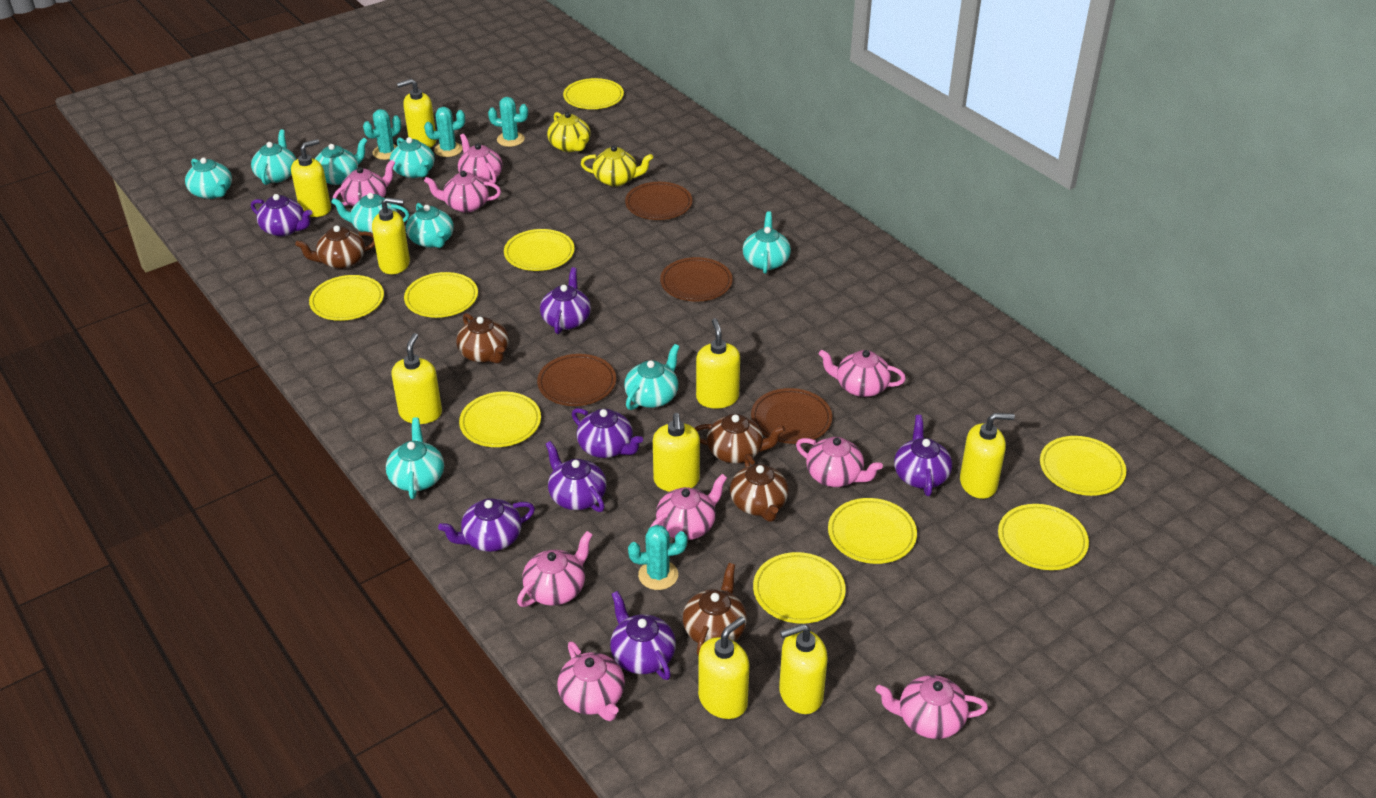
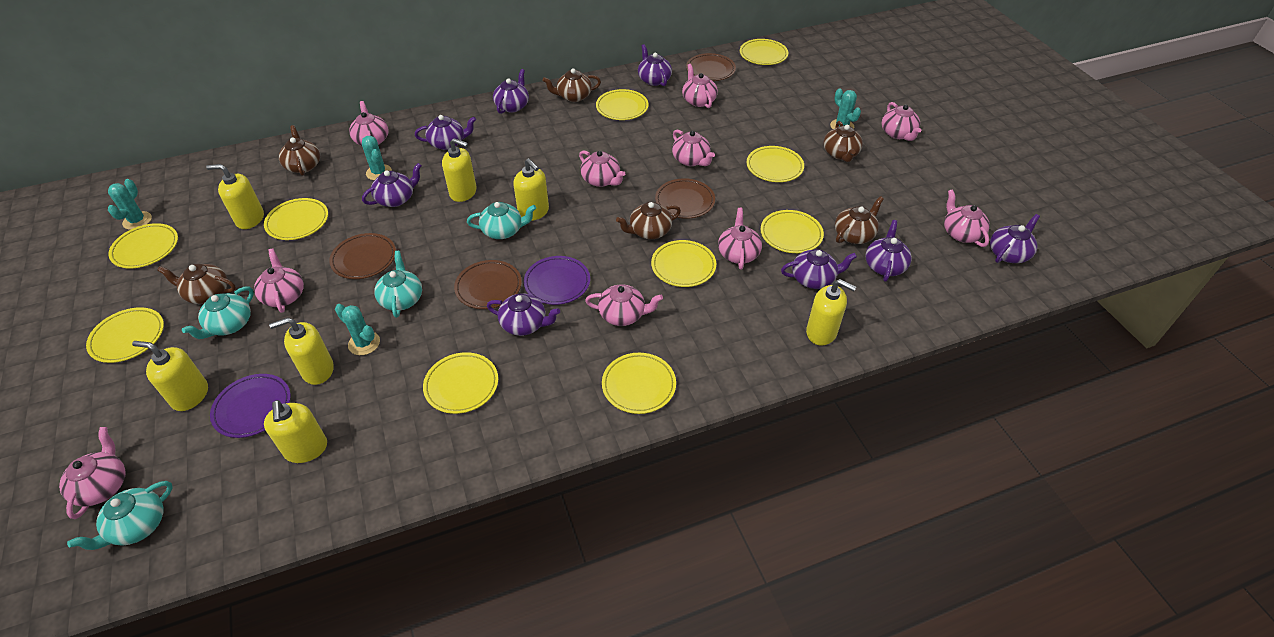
brown teapot: [295,225,375,269] [456,313,509,364] [683,563,747,656] [695,414,785,463] [730,454,789,522] = 5 -> [157,264,236,304] [279,125,320,176] [542,68,601,102] [616,202,681,239] [823,121,863,162] [835,196,884,244] = 6
pink teapot: [333,160,395,207] [424,171,501,213] [458,134,503,184] [517,531,593,607] [557,641,625,721] [650,474,727,540] [796,437,883,487] [819,350,906,397] [876,675,988,739] = 9 -> [59,427,126,519] [254,249,304,313] [349,101,388,146] [579,151,625,187] [585,284,663,326] [672,130,715,166] [682,64,718,108] [718,208,762,270] [882,102,921,141] [944,189,990,247] = 10
purple plate: none = 0 -> [210,374,291,438] [524,256,590,305] = 2
purple teapot: [251,194,312,237] [438,498,535,552] [540,267,591,334] [546,441,607,512] [572,408,643,458] [610,591,676,680] [894,415,952,496] = 7 -> [362,163,422,207] [415,115,476,150] [487,293,560,336] [493,69,529,114] [638,44,672,86] [781,249,857,289] [866,220,912,282] [990,214,1040,263] = 8
turquoise teapot: [185,158,232,199] [251,129,296,185] [315,138,368,185] [331,193,410,233] [386,417,444,499] [390,137,435,178] [406,203,454,248] [624,344,680,410] [743,211,791,274] = 9 -> [67,481,173,550] [182,286,254,339] [374,251,422,318] [467,202,536,239] = 4
yellow plate: [309,275,384,321] [404,272,478,318] [459,392,541,447] [504,229,575,271] [563,78,624,109] [753,552,846,624] [828,498,917,564] [998,504,1089,570] [1040,436,1126,496] = 9 -> [86,307,164,363] [108,223,178,268] [264,198,328,240] [423,352,498,414] [596,89,649,120] [602,353,676,414] [651,240,716,287] [740,39,788,65] [747,146,804,182] [760,210,824,253] = 10
yellow soap dispenser: [291,139,331,217] [372,197,410,274] [391,333,442,424] [397,79,436,148] [653,413,700,492] [696,318,740,409] [698,617,750,719] [779,624,828,714] [960,413,1015,499] = 9 -> [132,341,208,411] [206,164,264,229] [264,400,327,463] [269,318,334,385] [442,138,476,202] [513,158,549,221] [806,279,856,346] = 7
yellow teapot: [547,112,591,152] [581,145,653,187] = 2 -> none = 0

